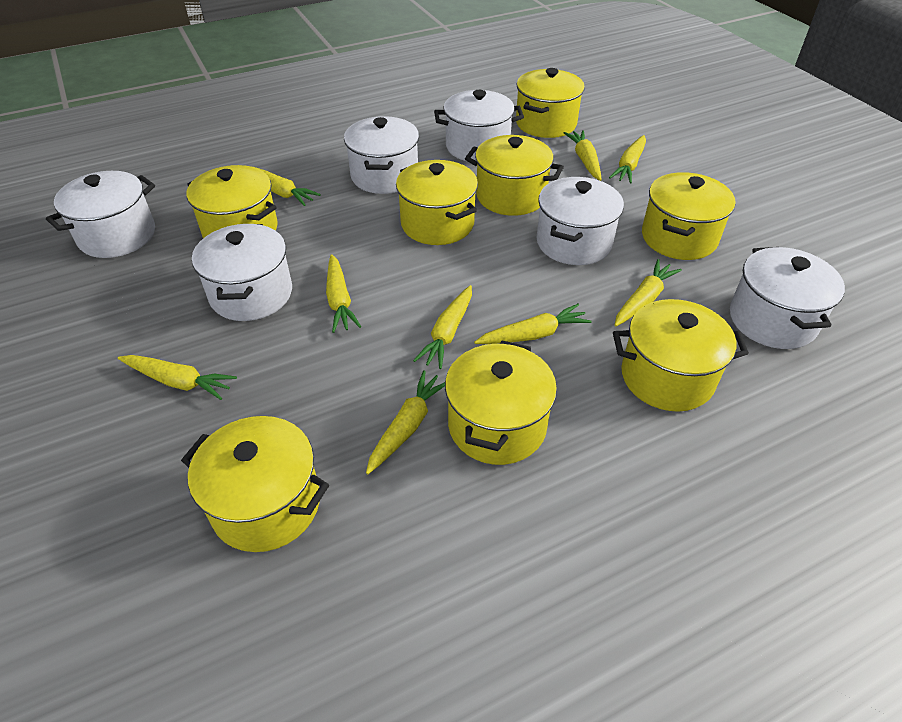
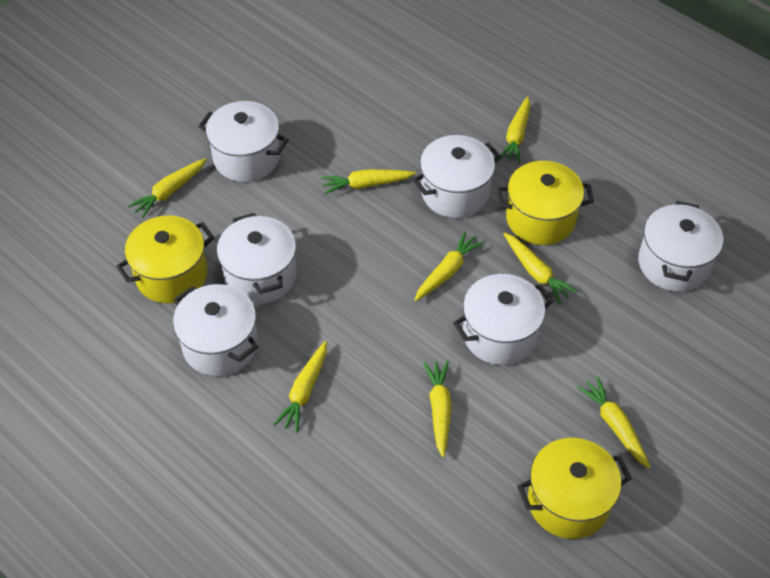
yellow carrot: [118,355,237,400] [255,167,321,206] [326,254,361,333] [366,370,445,474] [413,285,472,369] [474,304,591,344] [564,130,602,181] [609,135,646,183] [614,259,682,326] = 9 -> [128,158,207,219] [273,341,327,433] [321,169,416,194] [414,231,484,301] [424,361,452,458] [499,96,530,164] [504,233,577,304] [577,377,651,469] = 8
yellow pot: [181,416,329,552] [186,165,278,238] [396,160,478,245] [445,341,557,465] [465,135,564,216] [516,68,585,138] [613,299,749,412] [642,172,736,260] = 8 -> [116,215,214,303] [497,161,594,245] [517,438,632,539] = 3

